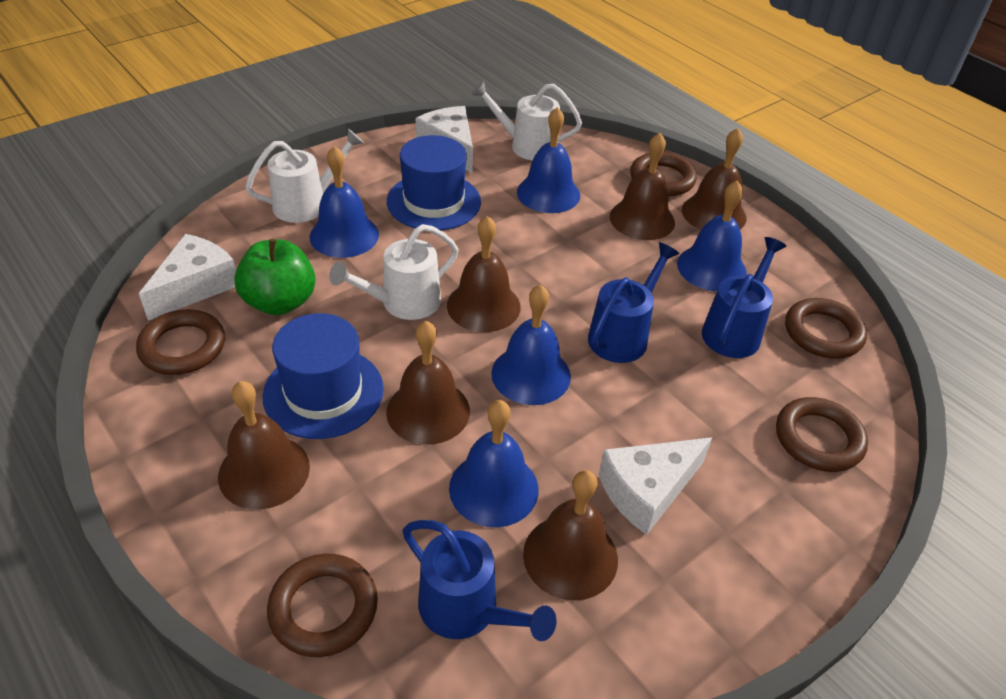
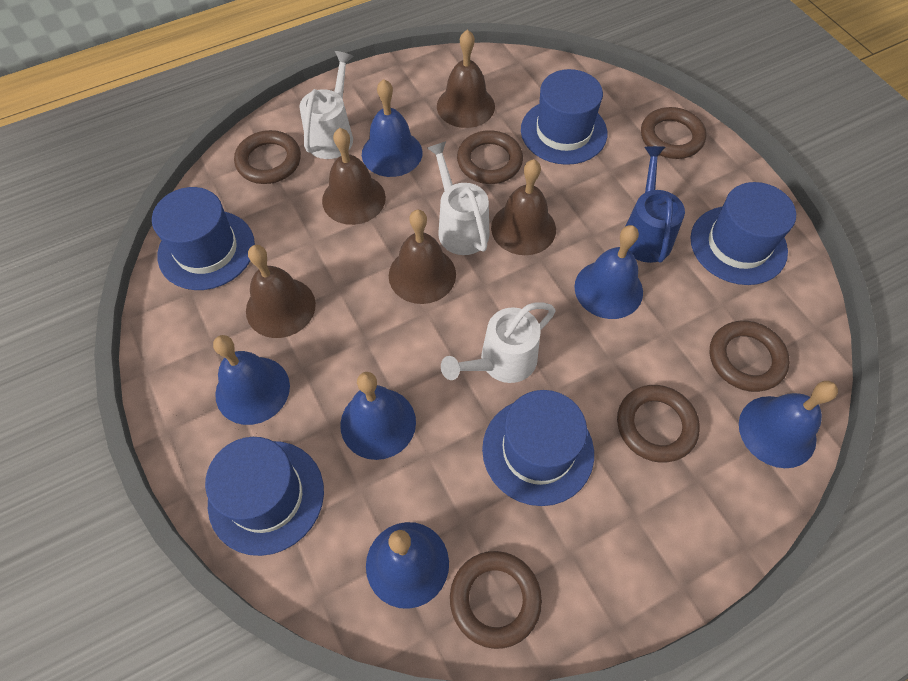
blue bell: [310,146,379,258] [449,400,539,527] [491,284,571,405] [517,107,580,213] [677,180,747,291] = 5 -> [213,335,290,425] [340,372,416,460] [362,79,422,177] [366,522,449,609] [574,225,643,319] [739,381,838,468] = 6
blue hat: [263,313,384,439] [387,135,481,231] = 2 -> [152,187,255,290] [205,437,324,556] [482,390,594,506] [521,69,607,165] [690,182,796,285] = 5
blue watering can: [403,520,557,641] [588,242,679,363] [702,237,786,358] = 3 -> [626,146,685,263] = 1
brown bell: [218,381,310,509] [386,321,470,445] [447,216,521,332] [523,470,618,601] [610,133,675,240] [682,128,747,230] = 6 -> [246,245,316,338] [322,128,386,225] [389,210,456,304] [437,29,495,128] [491,159,556,255] = 5
brown ring: [136,309,225,375] [267,554,378,657] [630,152,697,196] [776,397,868,472] [785,298,867,359] = 5 -> [234,130,301,184] [450,551,542,649] [457,130,523,184] [617,385,700,463] [641,107,706,159] [710,320,790,392] = 6
green apple: [234,239,315,315] = 1 -> none = 0
white cheese: [139,234,236,321] [416,106,473,173] [599,437,712,535] = 3 -> none = 0

